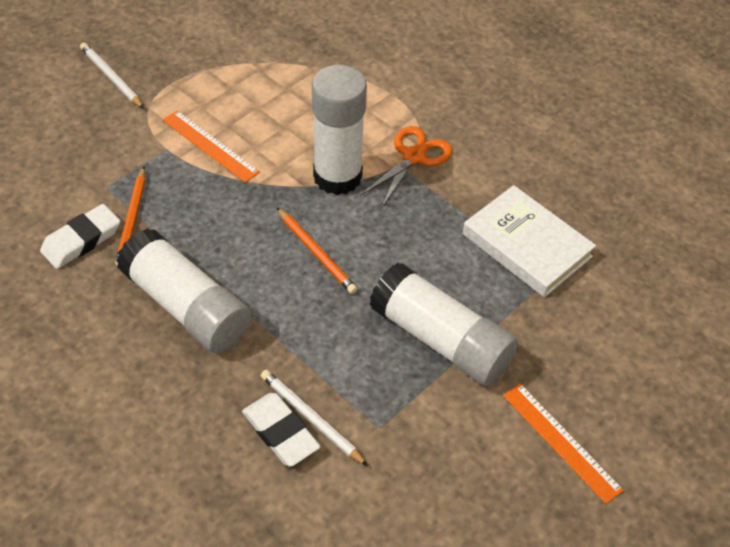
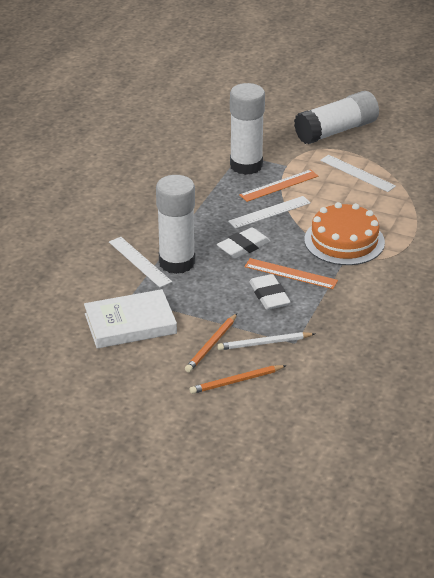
orange cake: none = 0 -> [304,202,385,265] = 1
orange scissors: [360,126,452,207] = 1 -> none = 0
white pencil: [80,43,144,109] [261,370,368,466] = 2 -> [217,332,315,350] = 1
white ruler: none = 0 -> [109,237,172,287] [228,196,311,229] [320,155,396,192] = 3

